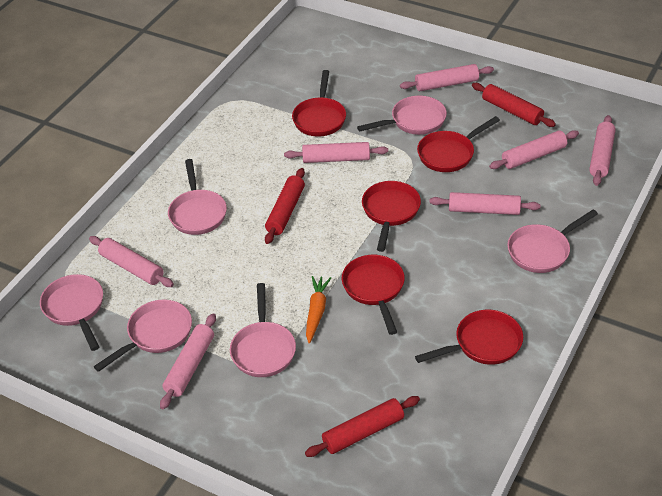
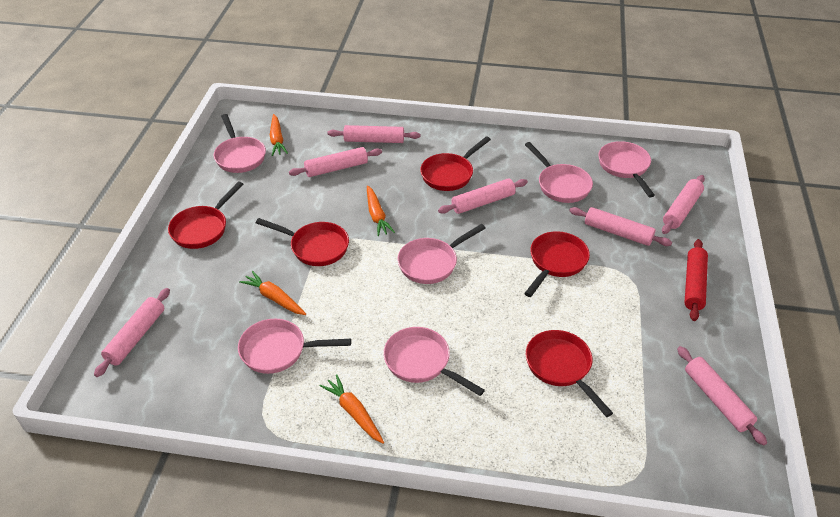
orange carrot: [306,276,331,344] = 1 -> [239,271,306,315] [270,114,288,156] [320,374,384,444] [367,185,395,236] = 4
red rolling pin: [265,168,305,244] [305,396,420,457] [472,83,556,127] = 3 -> [684,239,708,321] = 1

